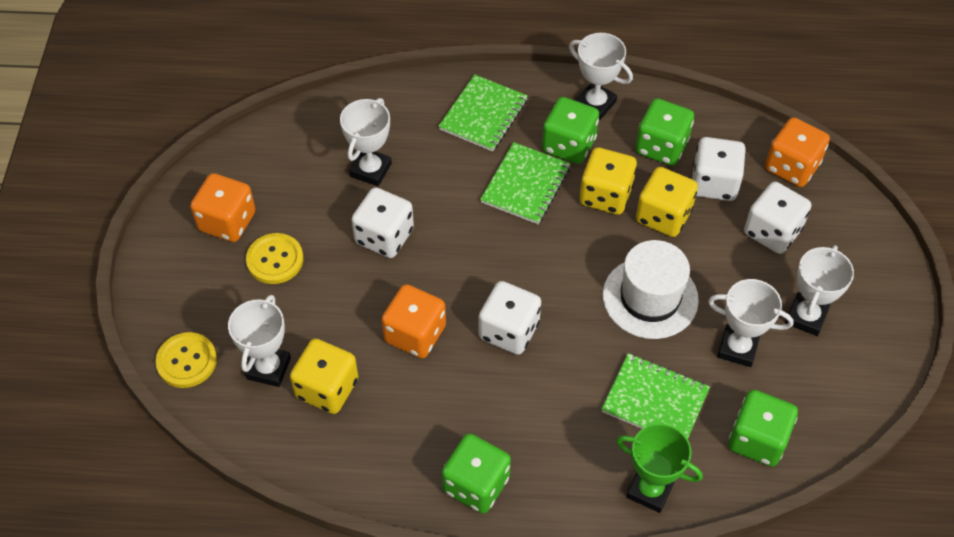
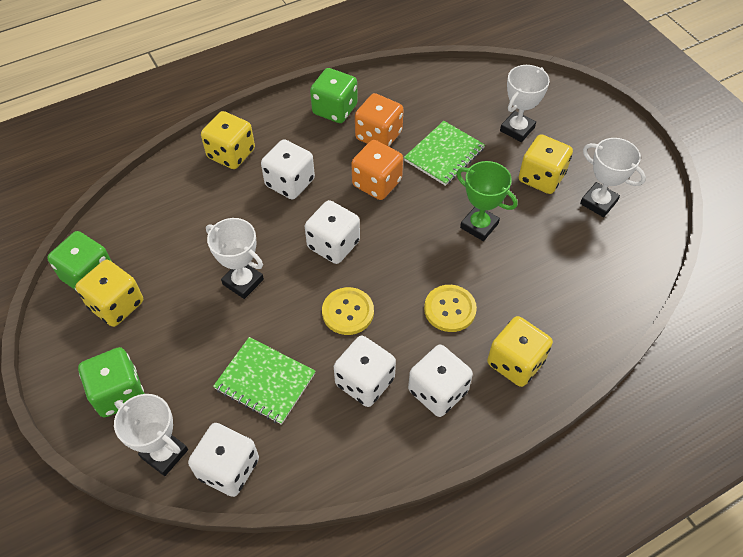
green dice: [442,433,511,514] [542,97,599,164] [635,98,694,166] [728,390,798,467] = 4 -> [47,231,111,291] [78,347,144,417] [310,68,358,123] = 3
green notebook: [438,74,528,152] [480,142,571,224] [601,353,710,439] = 3 -> [213,337,316,425] [404,121,485,186] = 2
orange dice: [190,173,256,242] [381,284,446,358] [765,117,830,187] = 3 -> [351,140,403,200] [355,93,404,147] = 2
white dice: [351,187,414,258] [479,281,541,355] [692,137,746,201] [744,182,811,254] = 4 -> [188,423,259,497] [261,139,315,200] [305,200,360,264] [334,336,396,407] [408,345,473,417] = 5
white hat: [603,240,699,339] = 1 -> none = 0
white trophy: [228,295,291,387] [340,98,392,186] [569,33,633,120] [708,279,794,367] [785,245,854,336] = 5 -> [114,394,188,476] [206,218,264,299] [500,65,550,142] [580,138,646,217] = 4
yellow dice: [290,339,358,414] [580,147,637,215] [636,167,698,237] = 3 -> [75,260,143,327] [201,111,255,169] [487,316,553,387] [519,134,573,194] = 4

